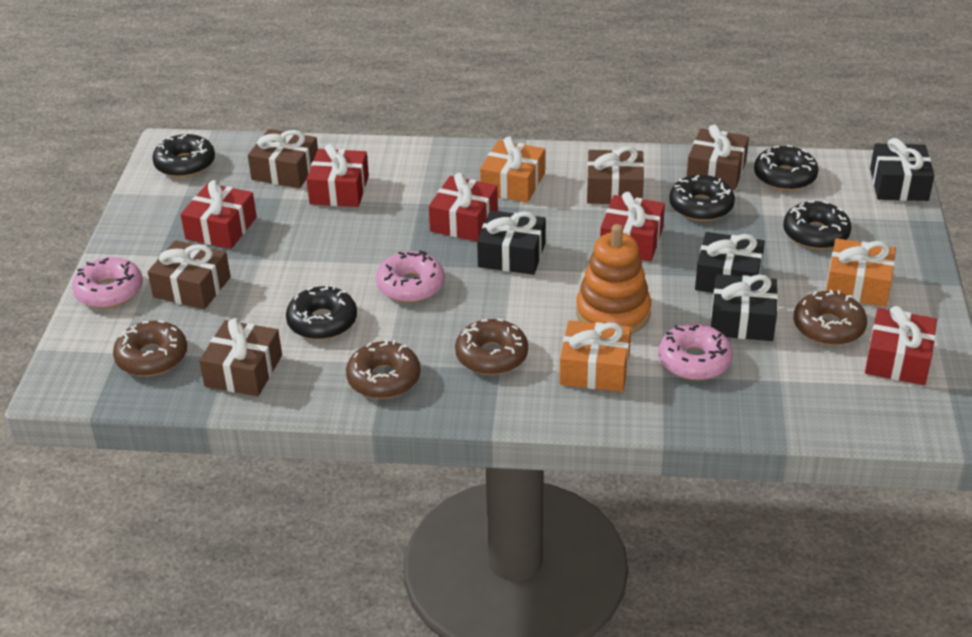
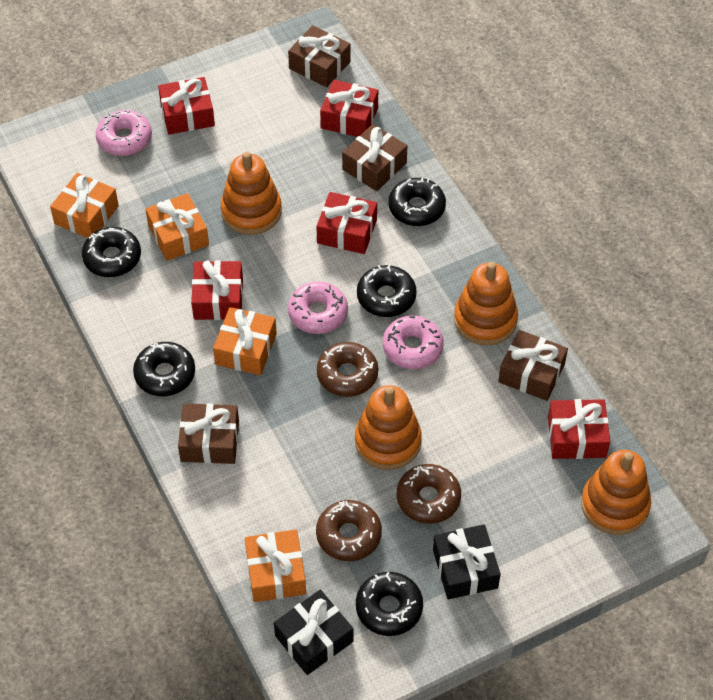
black gift: [477,210,546,275] [695,232,765,293] [711,274,778,341] [870,138,935,201] = 4 -> [274,589,353,675] [433,524,501,599] = 2
brown donut: [113,320,187,376] [346,340,421,399] [455,319,528,375] [793,290,867,346] = 4 -> [316,500,382,561] [317,342,378,397] [397,464,461,524] = 3
brown gift: [148,240,231,309] [199,318,282,396] [248,129,318,188] [587,146,644,204] [687,125,749,190] = 5 -> [178,403,239,464] [288,25,351,87] [342,124,407,191] [498,330,568,401] = 4
orange gift: [480,137,545,203] [560,320,631,392] [826,238,896,307] = 3 -> [50,173,119,238] [145,193,209,261] [213,307,277,375] [245,529,306,602] = 4
orange stacking toy: [576,224,651,334] = 1 -> [221,151,282,235] [355,385,422,470] [454,262,518,346] [581,450,651,535] = 4

